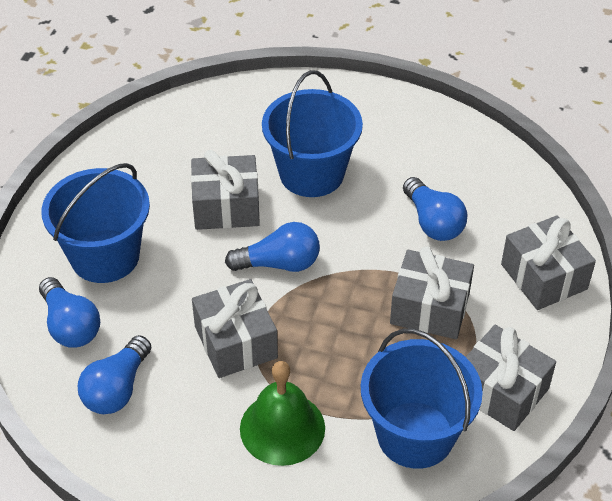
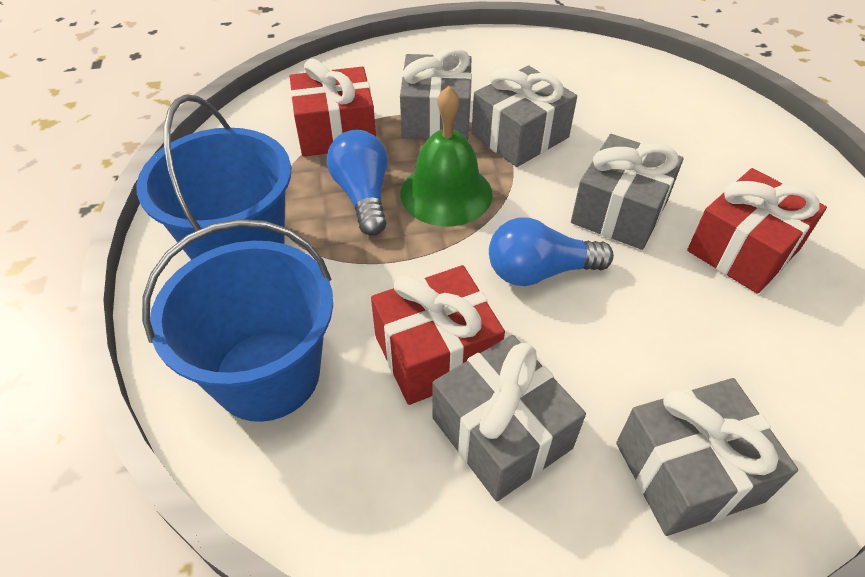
blue bucket: [41,163,150,283] [262,70,363,197] [361,328,483,469] = 3 -> [136,94,291,260] [142,219,333,422] = 2
blue light bulb: [39,277,100,348] [78,335,151,414] [225,222,320,272] [403,177,467,241] = 4 -> [327,130,388,236] [489,218,614,286] = 2
red gift: none = 0 -> [290,58,376,157] [371,265,505,405] [687,168,827,294] = 3

